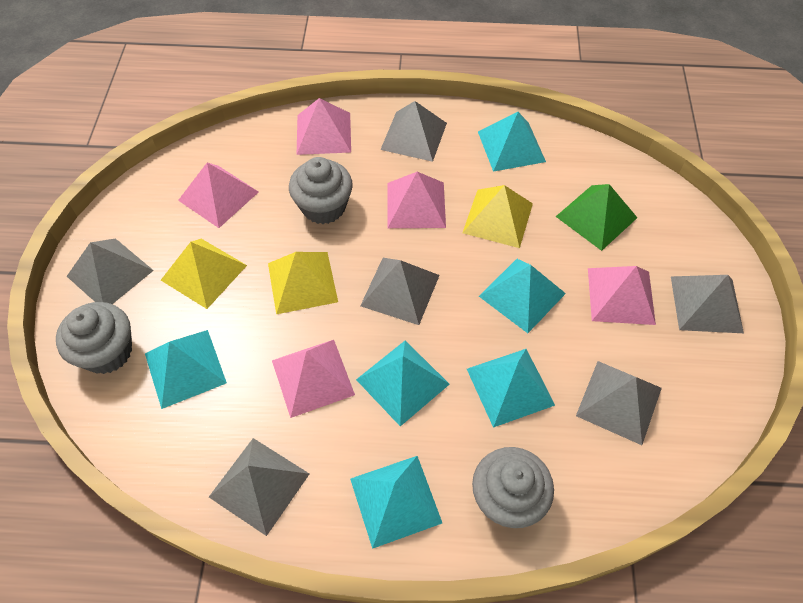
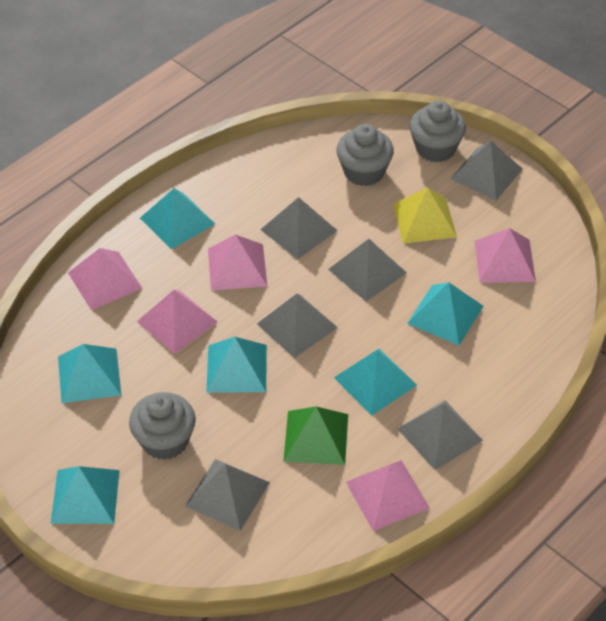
yellow pyramid: [161,239,247,309] [268,252,338,314] [462,185,533,248] = 3 -> [393,187,457,244] = 1

